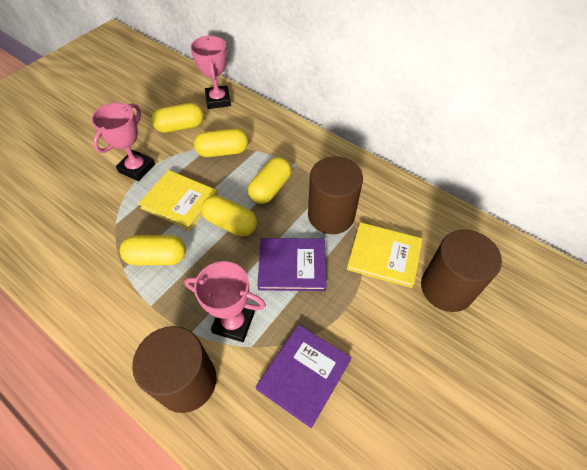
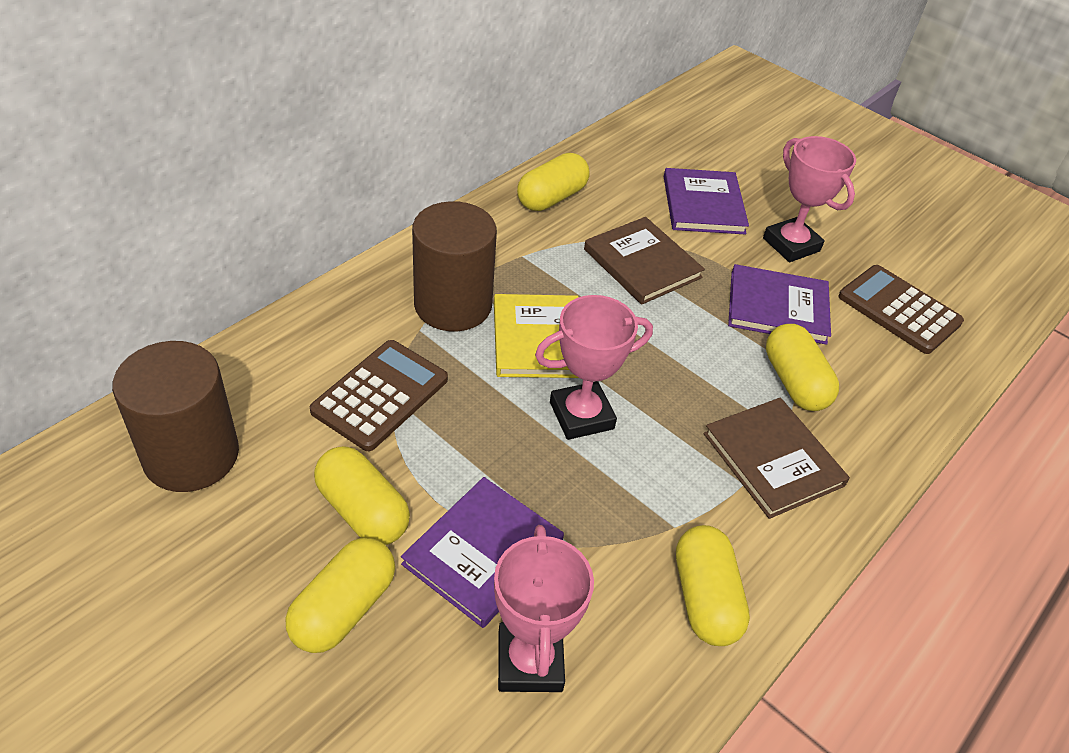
brown book: none = 0 -> [584,217,705,305] [704,398,850,519] = 2
brown calculator: none = 0 -> [310,340,448,451] [839,265,964,354] = 2
brown cylinder: [132,326,216,413] [308,156,363,234] [421,230,502,312] = 3 -> [112,341,239,492] [412,201,497,331] = 2
purple book: [256,324,352,428] [257,238,326,291] = 2 -> [401,477,564,628] [664,168,749,234] [728,264,831,345] = 3
yellow book: [138,170,218,231] [347,222,423,288] = 2 -> [494,294,579,378] = 1

